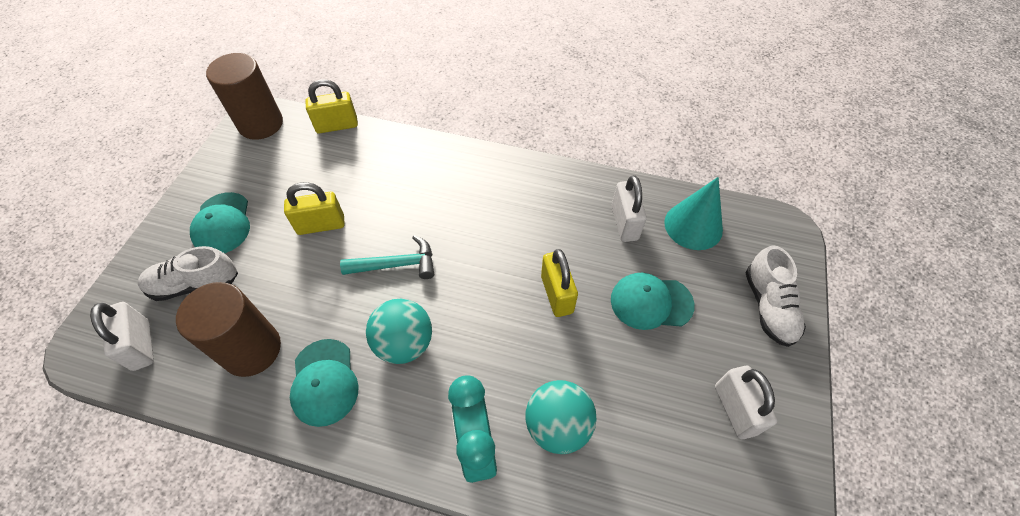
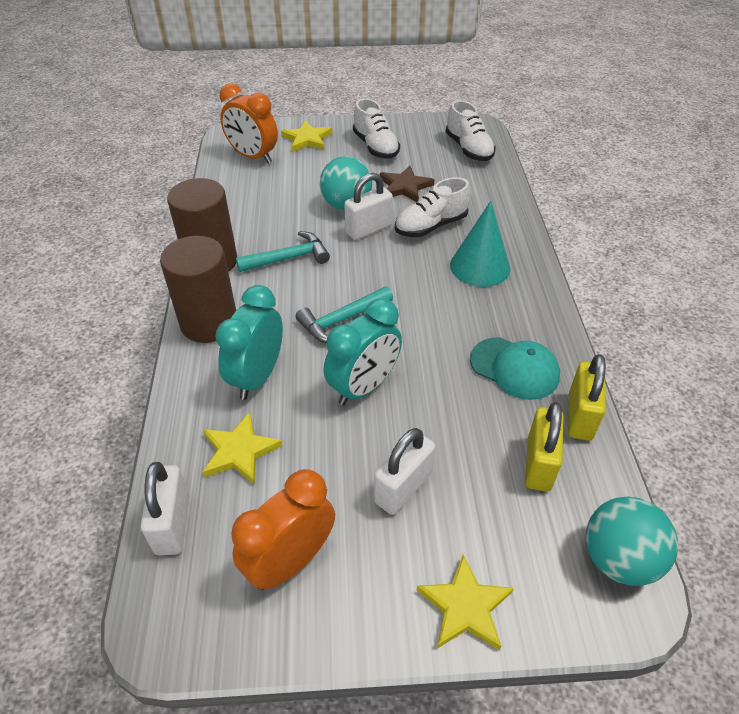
brown star: none = 0 -> [380,166,434,202] = 1
orange clock: none = 0 -> [220,83,278,163] [231,469,335,590] = 2
turquoise cap: [190,192,250,253] [290,339,359,427] [611,273,695,330] = 3 -> [470,337,560,400] = 1
turquoise clock: [448,375,497,483] = 1 -> [215,285,283,400] [324,298,402,405] = 2
turquoise hammer: [340,235,434,279] = 1 -> [236,231,330,272] [295,286,393,343] = 2
white shoe: [138,246,238,301] [746,245,806,347] = 2 -> [353,98,400,159] [395,177,470,237] [446,100,496,161] = 3
yellow padlock: [284,182,345,235] [305,79,358,134] [541,249,578,317] = 3 -> [525,402,563,492] [568,354,606,441] = 2
yellow star: none = 0 -> [202,412,282,484] [281,120,332,152] [417,555,514,650] = 3

